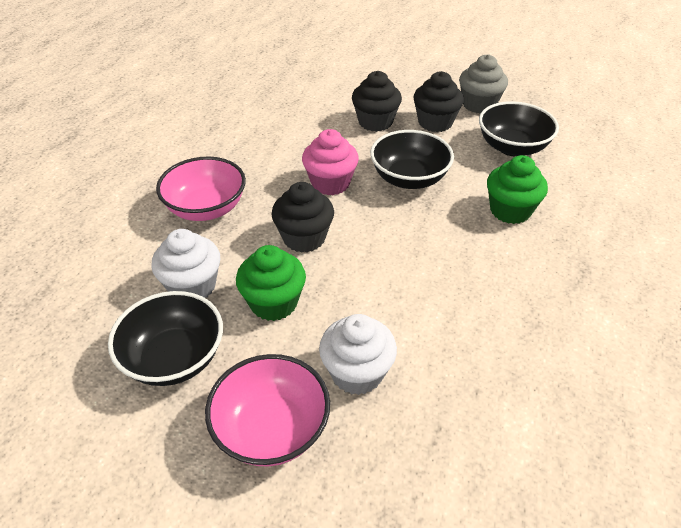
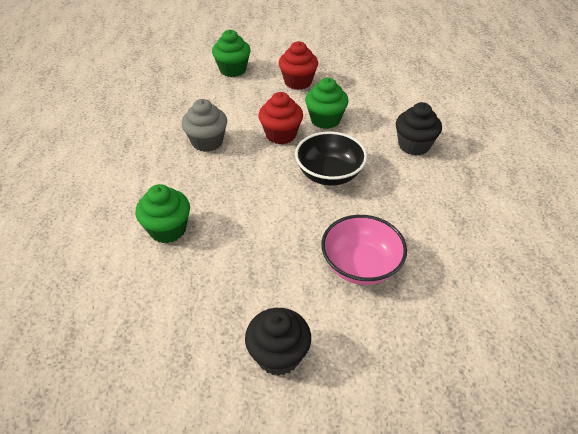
black bowl: [108,291,223,386] [370,130,454,189] [479,101,559,157] = 3 -> [295,131,367,186] = 1
black cupcake: [271,182,334,253] [352,71,402,132] [413,71,464,132] = 3 -> [245,308,311,376] [396,102,442,155] = 2
green cupcake: [236,245,306,321] [487,155,548,224] = 2 -> [135,184,190,243] [212,30,251,77] [305,78,349,129] = 3
pink bowl: [156,157,246,221] [205,354,330,467] = 2 -> [321,215,407,285] = 1
pink cupcake: [302,129,359,195] = 1 -> none = 0
red cupcake: none = 0 -> [259,92,303,144] [279,41,318,90] = 2
white cupcake: [151,229,220,298] [319,314,397,395] = 2 -> none = 0

